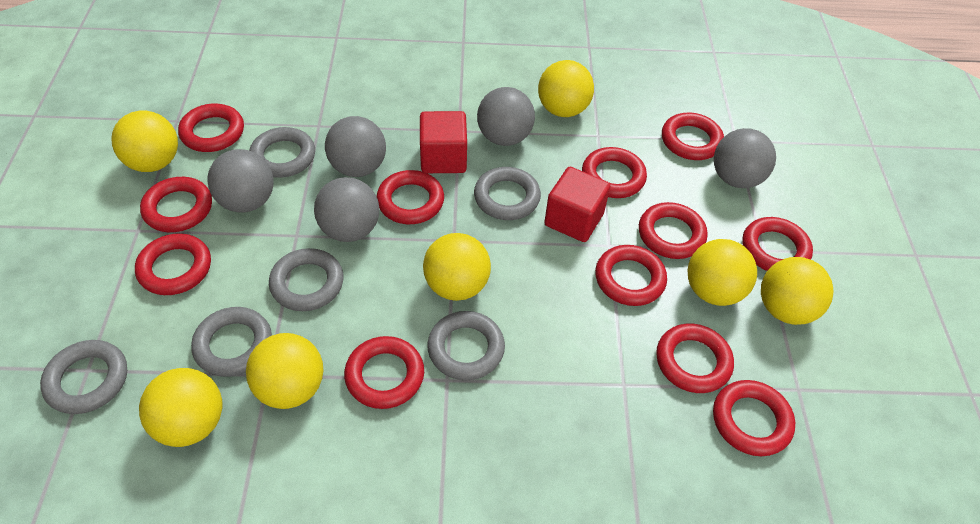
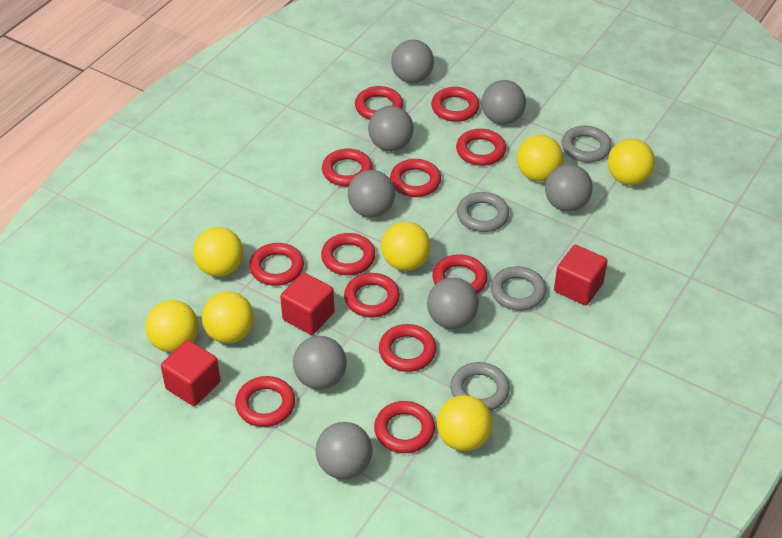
grey ball: [207,149,273,213] [314,177,379,242] [325,116,386,177] [477,87,535,146] [714,128,776,188] = 5 -> [293,336,347,390] [315,422,372,479] [348,170,395,218] [368,106,413,151] [391,40,434,83] [427,278,479,329] [482,80,526,125] [545,164,593,212] = 8
grey ring: [40,340,127,414] [191,307,272,377] [249,127,315,178] [269,248,343,311] [427,311,505,380] [474,167,541,220] = 6 -> [450,362,510,411] [457,192,509,232] [491,266,546,311] [562,126,612,162] = 4
red cube: [420,111,467,173] [544,167,610,242] = 2 -> [161,340,220,406] [280,272,335,335] [554,245,608,305] = 3

